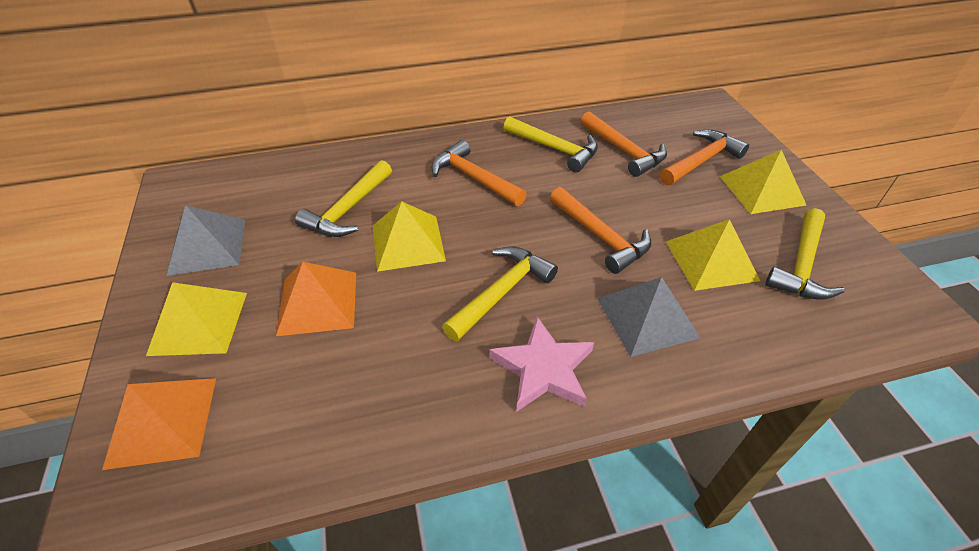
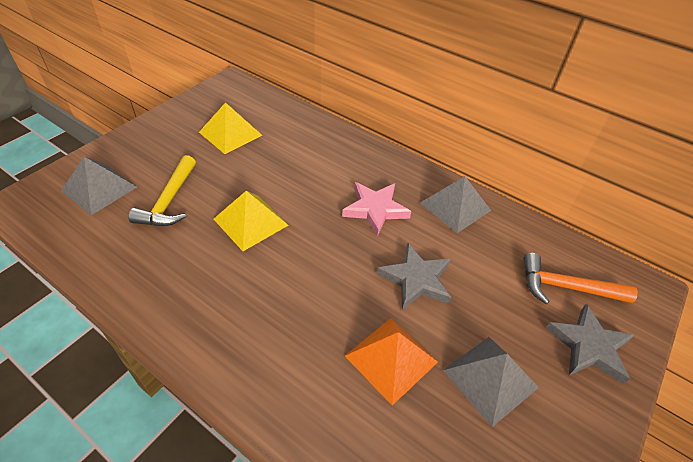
grey pyramid: [166,205,245,276] [597,277,700,357] = 2 -> [61,157,137,215] [420,176,491,233] [443,337,539,427] = 3
grey star: none = 0 -> [377,243,451,310] [545,304,634,384] = 2
orange hammer: [431,140,527,206] [550,187,651,274] [580,112,667,177] [660,130,749,185] = 4 -> [523,253,638,304] = 1
orange pyramid: [102,378,216,470] [276,262,356,336] = 2 -> [345,318,438,405] = 1
yellow hammer: [295,160,392,237] [442,246,558,342] [503,116,598,172] [766,208,845,300] = 4 -> [128,155,196,226] = 1
yellow pyramid: [146,282,247,356] [373,201,446,272] [666,219,760,291] [720,150,807,214] = 4 -> [199,102,262,154] [214,191,288,251] = 2

